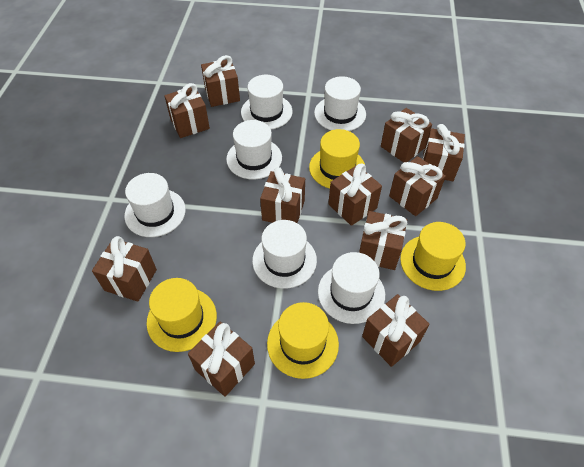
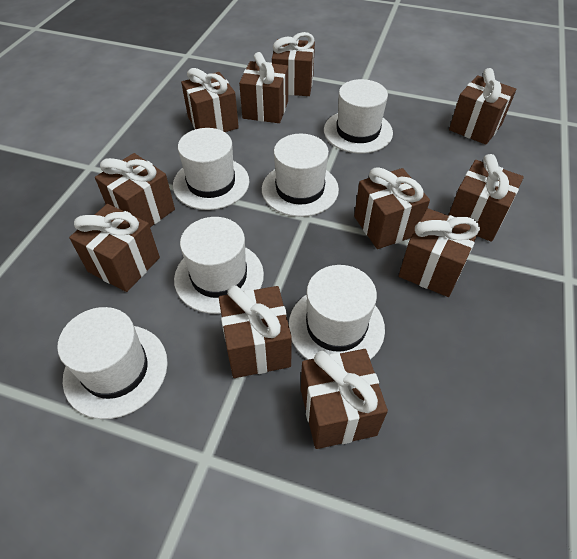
yellow hat: [147,278,217,352] [267,302,339,379] [309,129,365,188] [400,222,466,291] = 4 -> none = 0

